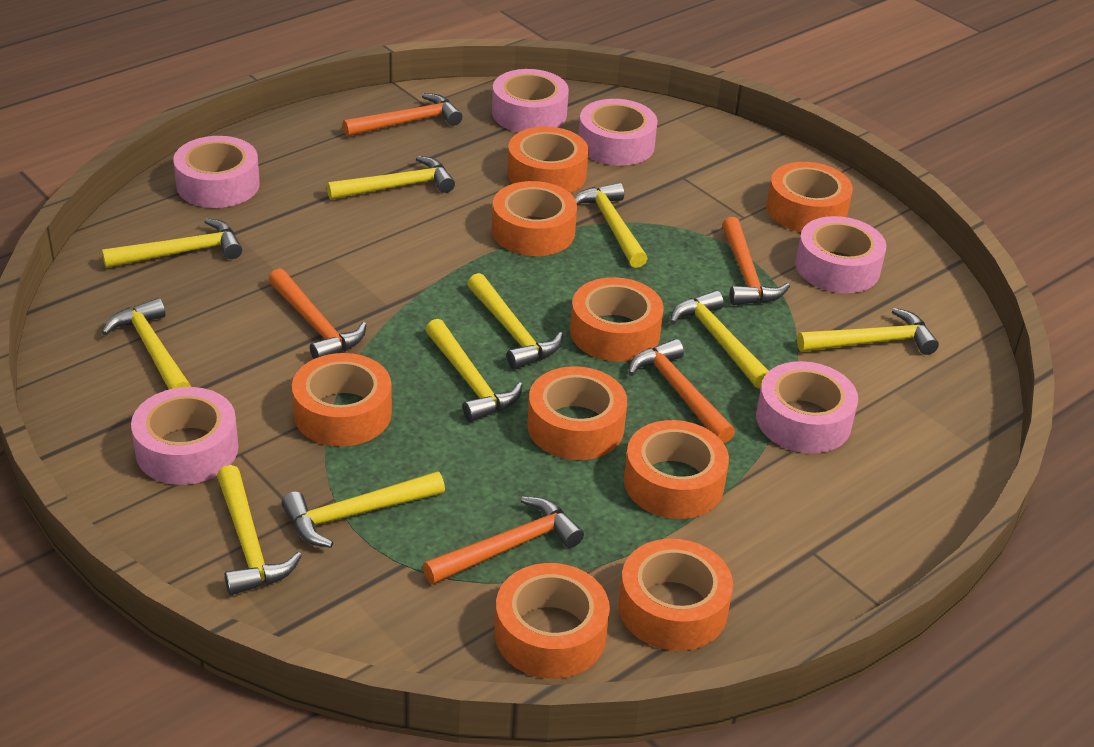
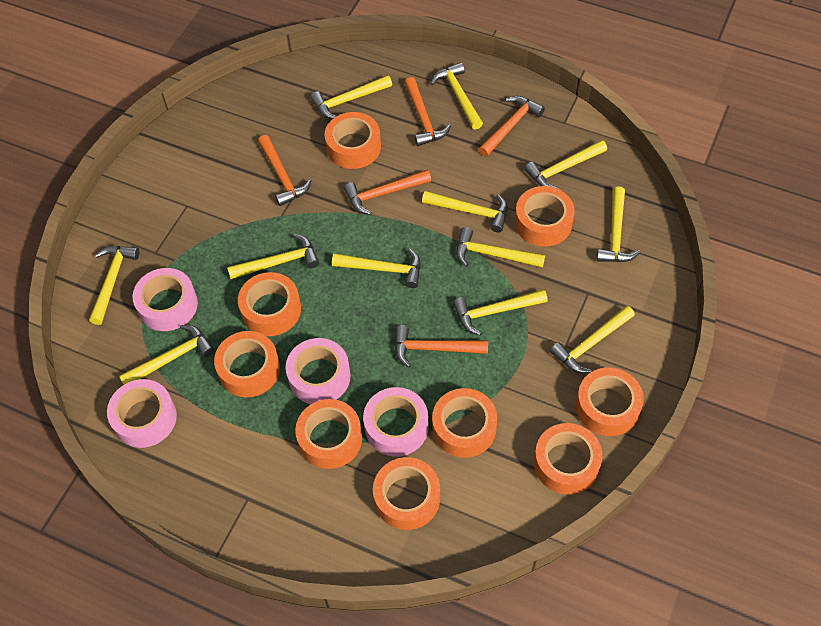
pink tape: [131,387,238,485] [173,136,260,208] [492,69,569,132] [579,99,658,166] [756,361,858,453] [795,216,886,293] = 6 -> [107,379,177,448] [132,268,198,331] [285,338,351,404] [363,387,429,457] = 4
yellow hammer: [102,218,242,268] [102,298,191,389] [217,465,302,595] [281,471,445,548] [327,156,455,200] [425,319,523,422] [467,273,563,370] [574,183,647,268] [670,290,769,389] [797,308,939,355] = 10 -> [89,246,139,325] [119,325,214,385] [227,234,319,279] [310,75,392,119] [332,248,421,288] [422,191,508,233] [430,62,483,130] [453,289,548,335] [456,227,545,268] [524,140,607,189] [550,305,635,373] [596,186,640,262] = 12

